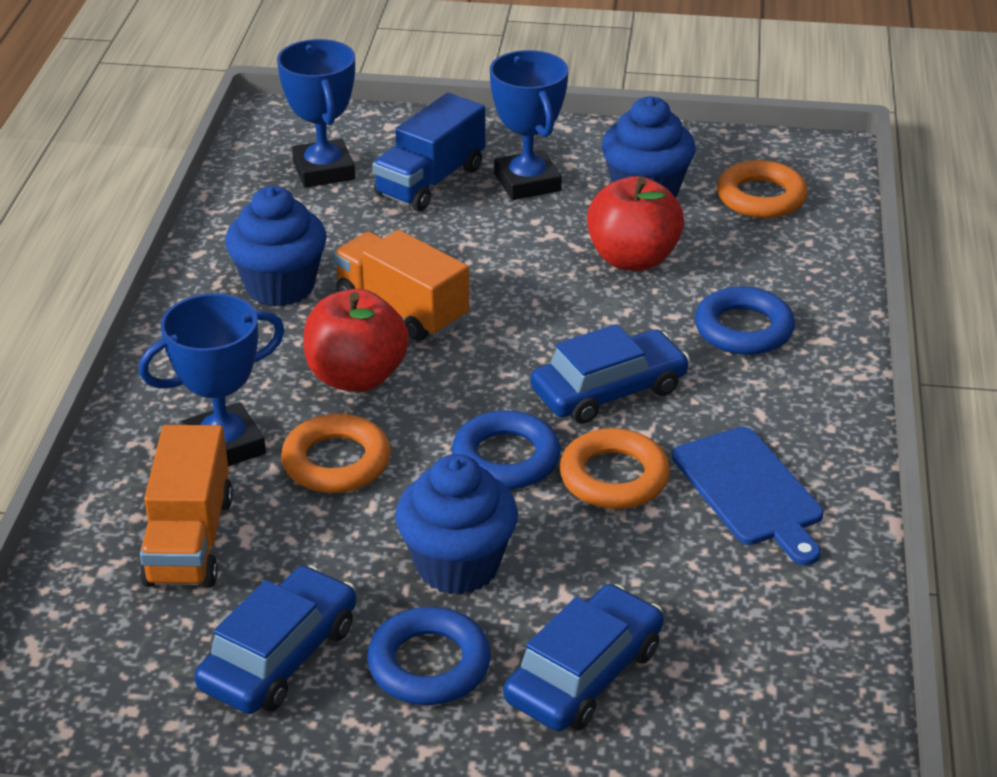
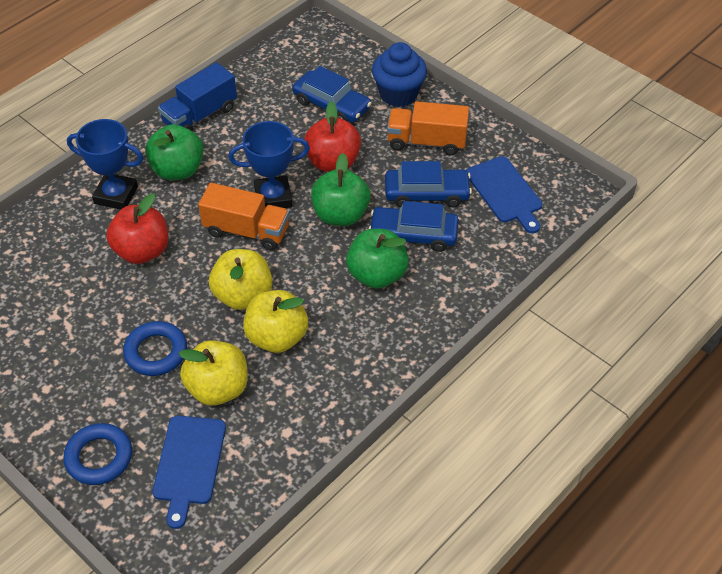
blue cupcake: [225,186,327,307] [395,454,518,594] [601,96,696,198] = 3 -> [372,42,427,107] = 1
blue cutting board: [672,426,823,565] = 1 -> [152,416,226,529] [466,156,542,233] = 2
blue ring: [367,607,491,705] [452,410,561,489] [695,287,795,355] = 3 -> [63,423,132,485] [123,321,187,376] = 2
blue trophy: [139,293,285,466] [277,39,355,188] [490,50,568,200] = 3 -> [67,119,143,210] [228,121,310,208] = 2
green apple: none = 0 -> [145,124,204,180] [311,153,370,226] [346,229,409,289] = 3
orange ring: [281,414,390,493] [559,428,670,509] [717,160,808,218] = 3 -> none = 0
yellow apple: none = 0 -> [178,340,248,406] [209,249,272,310] [243,290,308,353] = 3

